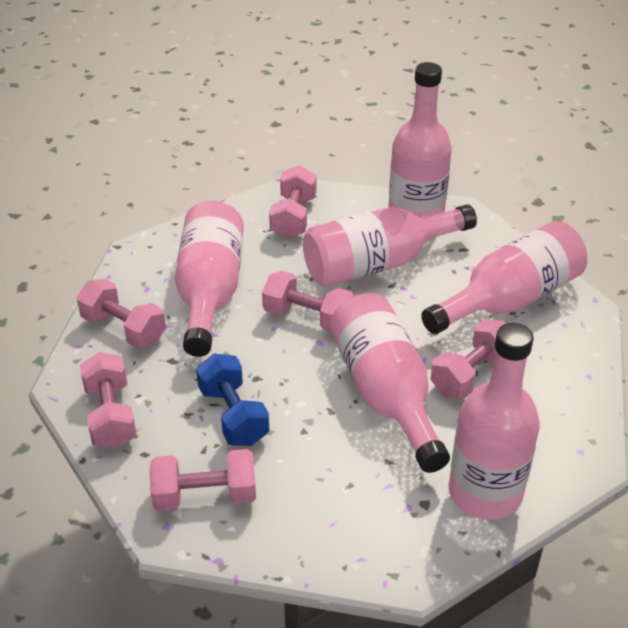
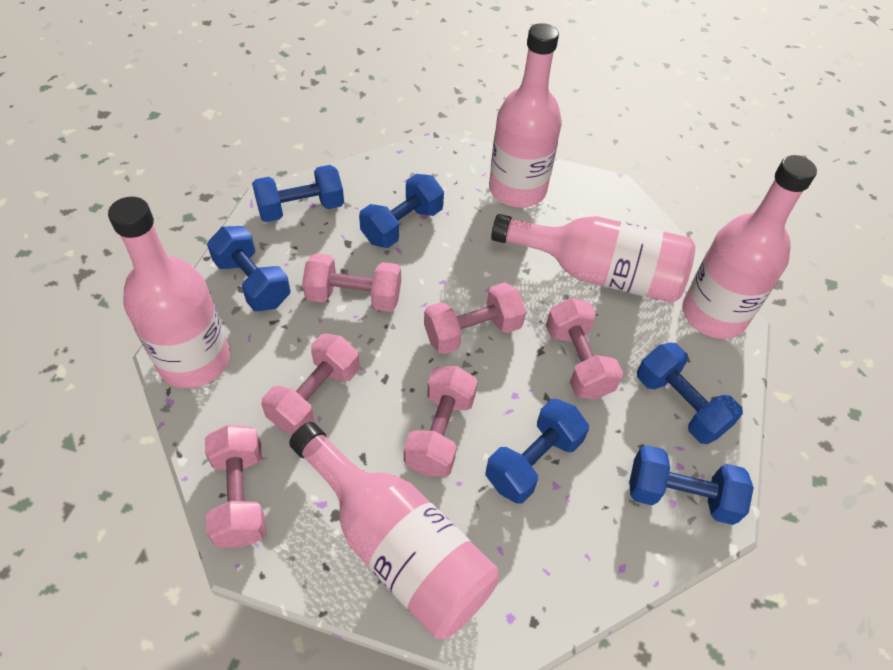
blue dumbbell: [196,354,269,446] = 1 -> [207,226,291,311] [252,165,344,222] [359,174,444,248] [485,399,589,504] [629,445,754,525] [637,342,743,444] = 6
pink bottle: [175,201,244,357] [303,204,477,287] [329,293,450,473] [389,62,452,217] [421,221,587,334] [449,323,540,520] = 6 -> [108,197,230,388] [289,422,499,639] [489,23,562,208] [491,214,695,303] [682,155,817,339] = 5

